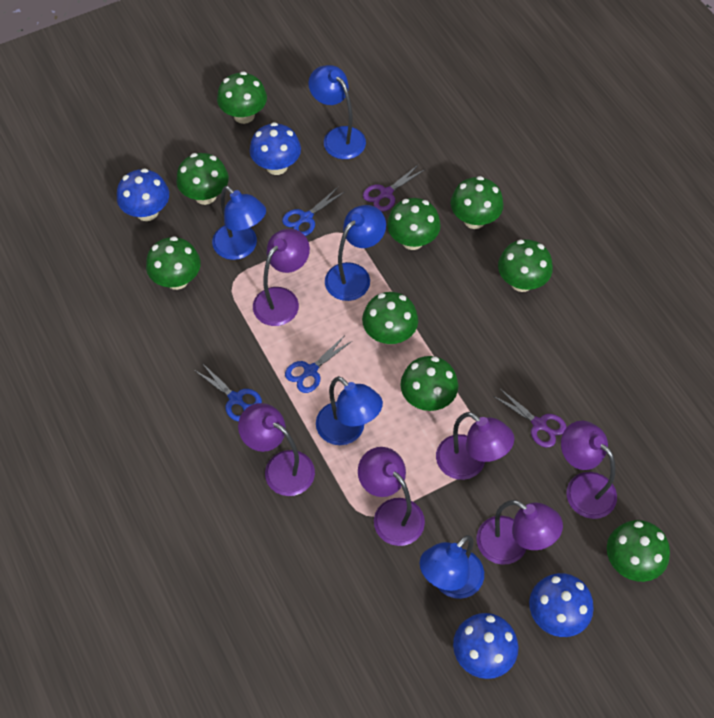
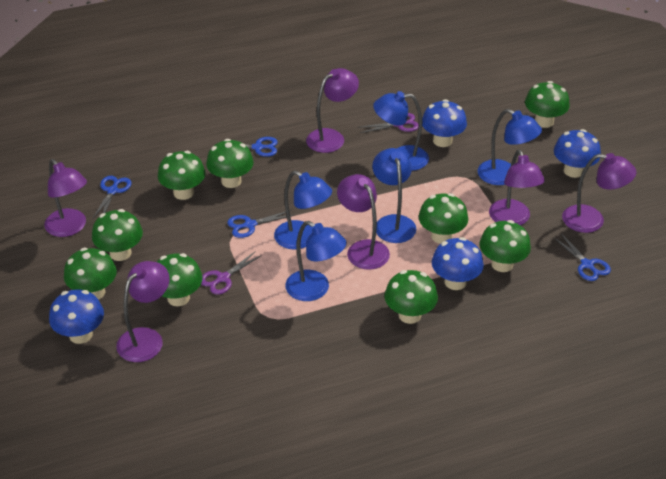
blue scissors: [194,363,262,421] [282,187,344,236] [285,335,352,393] = 3 -> [93,176,132,218] [215,137,278,157] [227,210,294,238] [554,234,611,281] = 4

